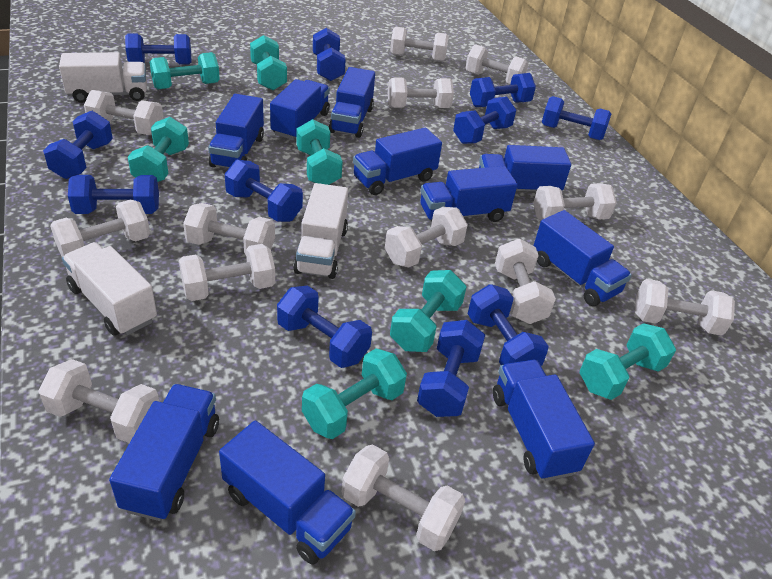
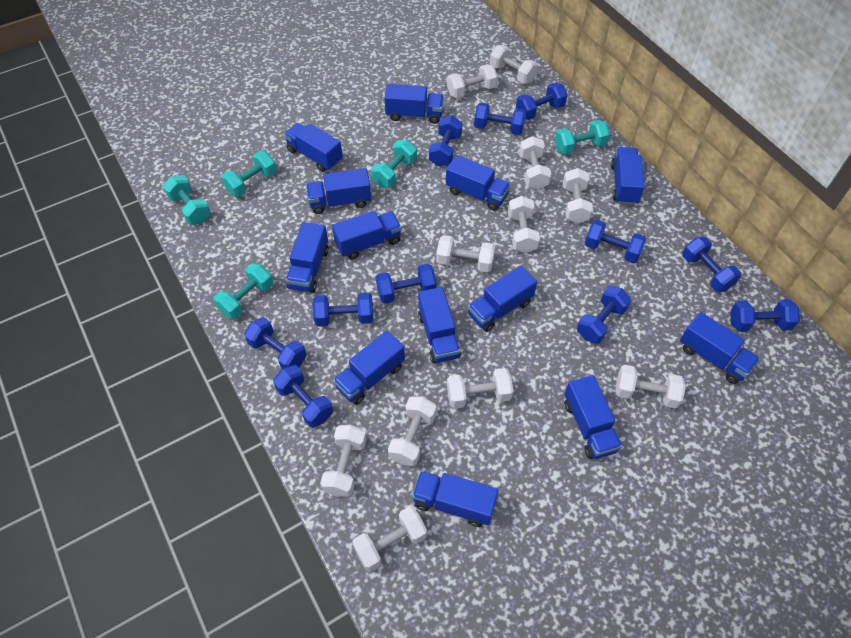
blue truck: [109,384,219,521] [208,94,264,168] [219,421,356,565] [270,79,330,140] [329,67,375,138] [353,128,442,195] [420,166,517,223] [479,145,571,191] [493,360,595,481] [533,210,632,306] = 10 -> [284,123,343,172] [286,222,329,293] [306,168,371,214] [332,211,402,259] [333,331,405,405] [385,84,444,124] [412,471,498,527] [418,287,461,363] [446,155,511,211] [468,266,537,332] [564,375,622,459] [611,147,645,205] [680,312,760,384] = 13
turquoise dumbbell: [128,117,189,182] [149,52,220,89] [250,35,287,90] [296,119,343,185] [302,348,407,439] [390,270,467,352] [580,323,676,400] = 7 -> [163,175,211,225] [213,263,273,319] [221,151,277,197] [371,140,417,188] [555,120,610,155] = 5
white dumbbell: [38,359,159,443] [50,200,150,257] [84,90,164,135] [179,244,275,301] [183,203,275,255] [342,444,465,551] [385,207,468,267] [388,78,454,108] [390,27,449,62] [466,44,528,85] [495,239,556,324] [533,183,617,220] [635,279,735,336] = 13 -> [320,425,367,497] [352,506,427,572] [388,396,436,466] [436,235,495,273] [447,64,498,98] [447,368,513,409] [490,45,538,84] [508,196,540,253] [519,136,551,190] [563,168,593,224] [616,365,686,409] = 11
white truck: [59,52,147,103] [62,242,157,336] [293,183,348,279] = 3 -> none = 0

